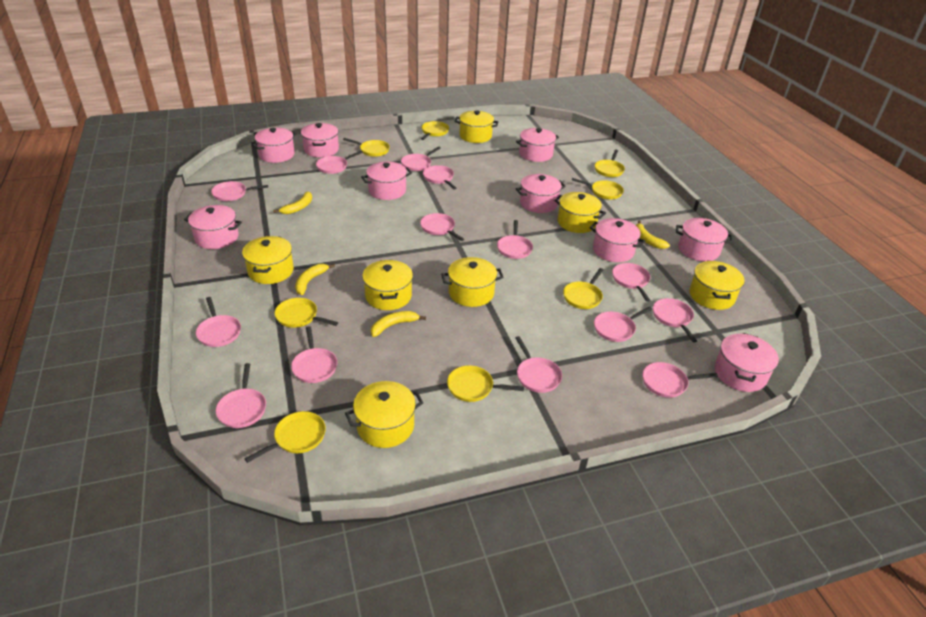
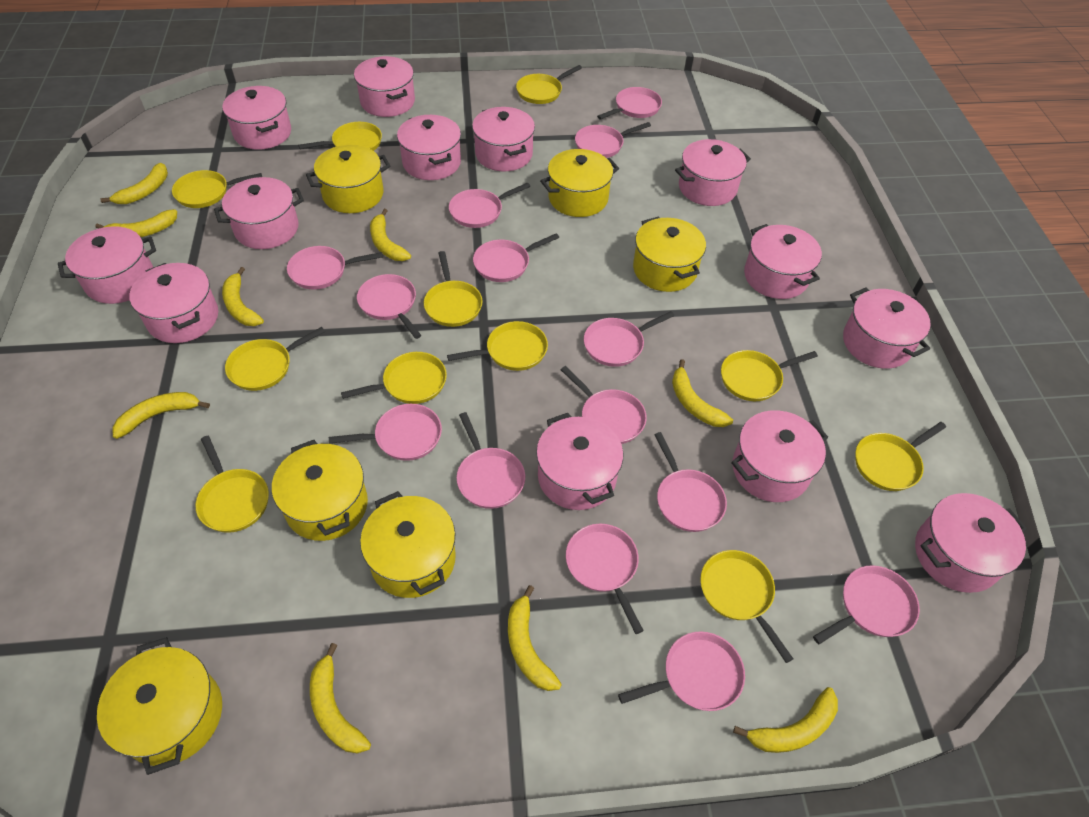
pink pot: [184,205,242,249] [252,128,296,163] [301,123,339,157] [361,162,412,200] [516,128,559,162] [516,174,566,213] [589,218,645,262] [676,218,733,261] [715,333,779,392] = 9 -> [58,226,156,304] [129,263,218,343] [214,177,304,249] [222,86,291,150] [354,56,415,117] [397,115,461,180] [472,107,535,172] [536,413,623,510] [675,139,751,206] [731,410,828,502] [744,224,822,299] [843,288,931,369] [915,493,1027,593] = 13
yellow banana: [273,191,312,214] [295,264,335,295] [371,311,426,337] [636,220,670,249] = 4 -> [95,209,177,237] [100,163,168,204] [112,392,210,439] [222,267,264,326] [310,643,371,754] [370,209,411,261] [508,585,562,691] [672,359,733,427] [733,687,838,753] = 9
yellow pan: [244,411,326,463] [274,298,338,328] [343,138,390,157] [421,121,449,140] [447,365,524,402] [563,268,603,309] [572,178,624,199] [595,150,625,177] = 8 -> [172,170,262,208] [196,436,269,533] [225,327,325,391] [298,122,382,151] [341,352,447,404] [424,251,482,327] [447,321,548,371] [516,65,582,104] [700,550,793,663] [721,350,818,401] [855,422,946,491] = 11
yellow pot: [242,236,294,284] [345,381,423,448] [362,260,413,310] [441,257,504,307] [454,110,498,143] [554,192,606,233] [689,261,745,310] = 7 -> [97,637,222,775] [272,440,368,541] [306,145,390,213] [360,491,456,598] [540,149,619,217] [633,216,706,292] = 6

